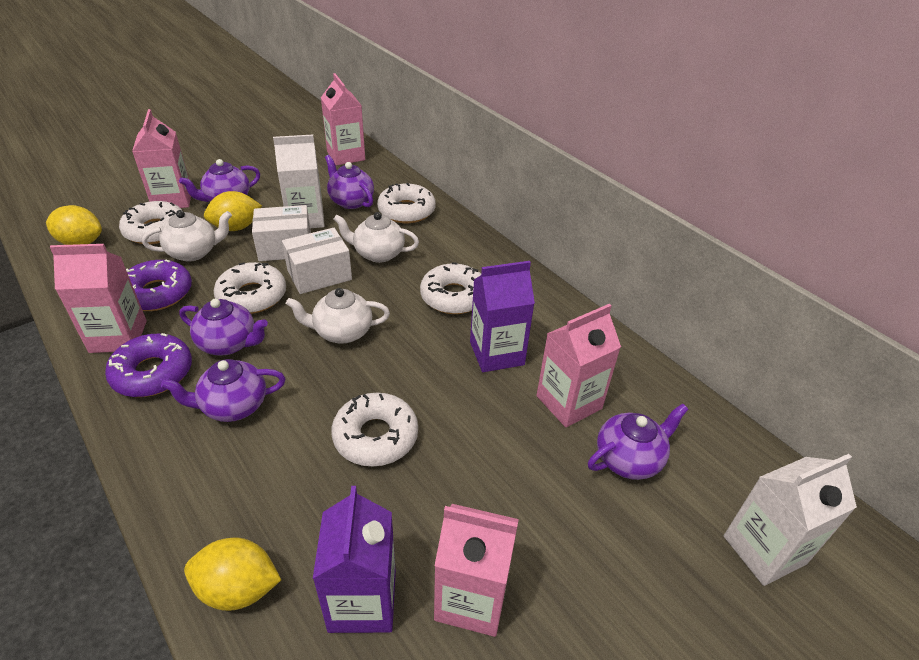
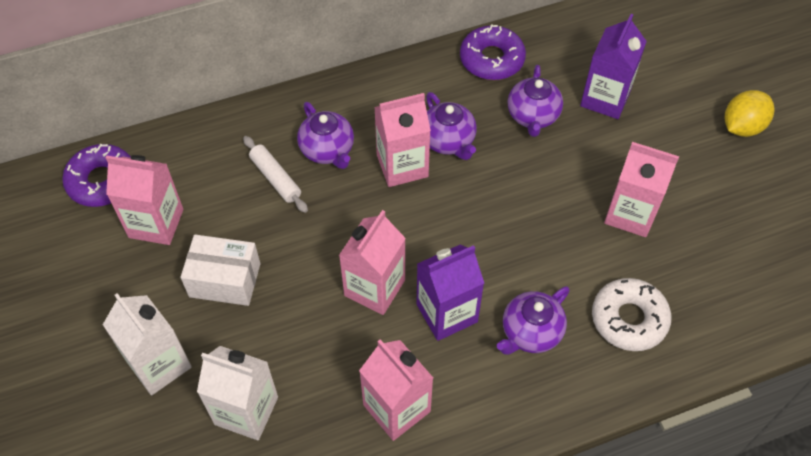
purple teapot: [161,359,285,422] [179,159,260,202] [179,299,268,355] [325,155,374,209] [588,404,689,480] = 5 -> [297,102,354,169] [426,92,477,160] [497,286,569,355] [508,65,563,137] = 4
white box: [252,205,311,261] [282,228,352,294] = 2 -> [180,234,260,306] = 1
white donut: [119,201,183,244] [214,262,286,314] [331,393,418,467] [377,183,436,223] [420,262,481,314] = 5 -> [592,278,671,351] = 1
white rolling pin: none = 0 -> [243,136,308,213] = 1
white teapot: [142,210,232,261] [286,288,390,344] [334,212,419,263] = 3 -> none = 0
yellow lemon: [46,205,102,245] [184,537,281,611] [204,191,262,231] = 3 -> [725,90,774,137] = 1

